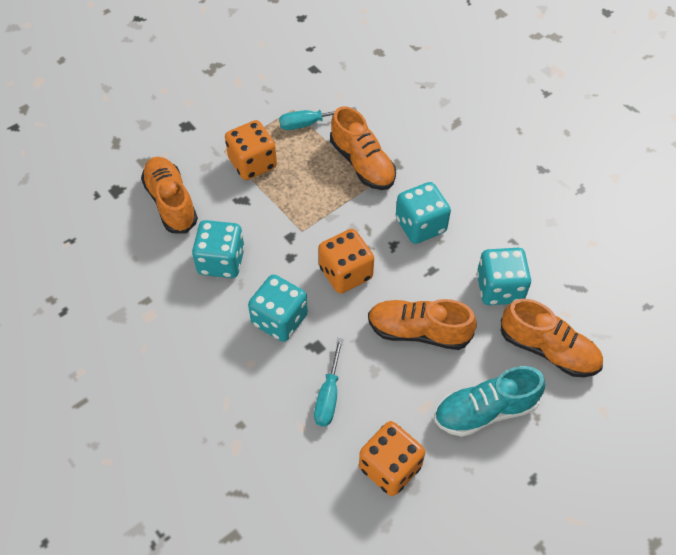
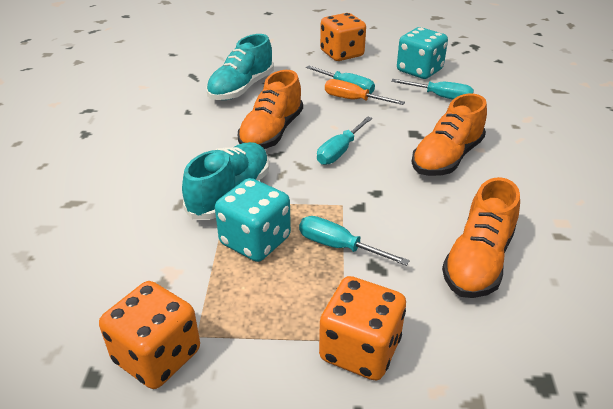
orange screwdriver: none = 0 -> [325,79,405,105] = 1
orange shoe: [141,157,198,234] [330,106,396,190] [368,299,477,350] [501,299,603,377] = 4 -> [238,70,303,149] [412,94,487,176] [442,177,520,298] = 3
turquoise dice: [192,220,245,278] [248,274,308,342] [396,182,451,244] [477,248,531,305] = 4 -> [215,178,291,262] [397,27,448,79] = 2
turquoise screwdriver: [279,107,357,130] [314,338,343,426] = 2 -> [299,216,410,266] [306,66,375,94] [317,116,372,165] [391,79,474,100] = 4
turquoise shoe: [434,366,545,437] = 1 -> [182,142,269,220] [206,34,274,100] = 2

